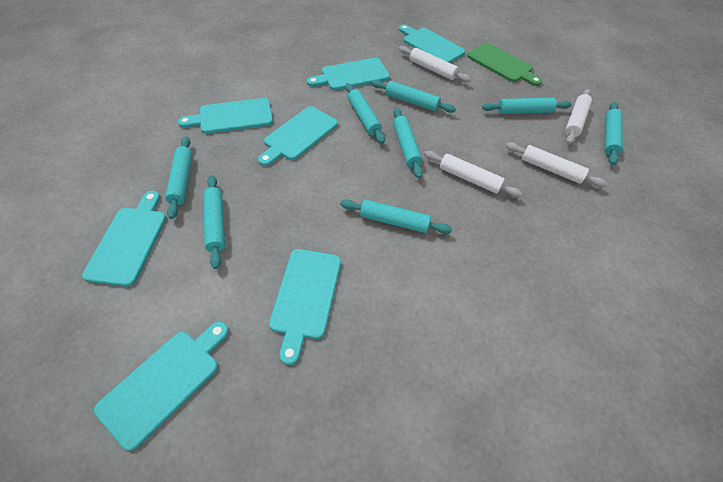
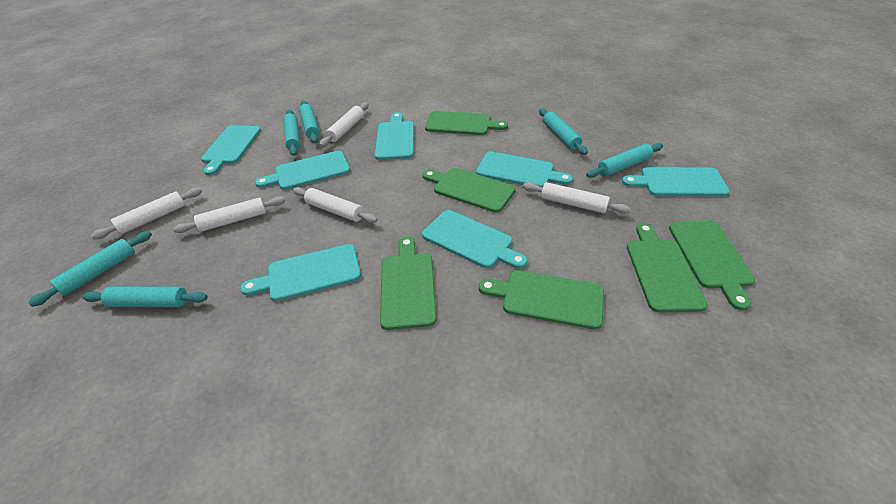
green cutting board: [467,43,542,86] = 1 -> [380,237,437,330] [423,168,516,213] [425,111,508,135] [478,271,604,330] [627,223,707,312] [669,221,755,311] = 6
turquoise rolling pin: [165,136,193,219] [203,175,225,269] [340,199,452,234] [345,83,385,144] [371,80,456,113] [393,108,423,179] [482,98,572,114] [604,102,623,165] = 8 -> [28,231,152,307] [82,287,208,307] [283,110,300,156] [299,101,320,143] [539,108,588,155] [586,143,663,178] = 6
white rolling pin: [399,46,471,83] [424,151,523,197] [506,142,607,187] [565,89,592,144] = 4 -> [91,188,202,239] [173,196,285,233] [293,187,378,223] [319,102,368,147] [523,182,631,214] = 5

